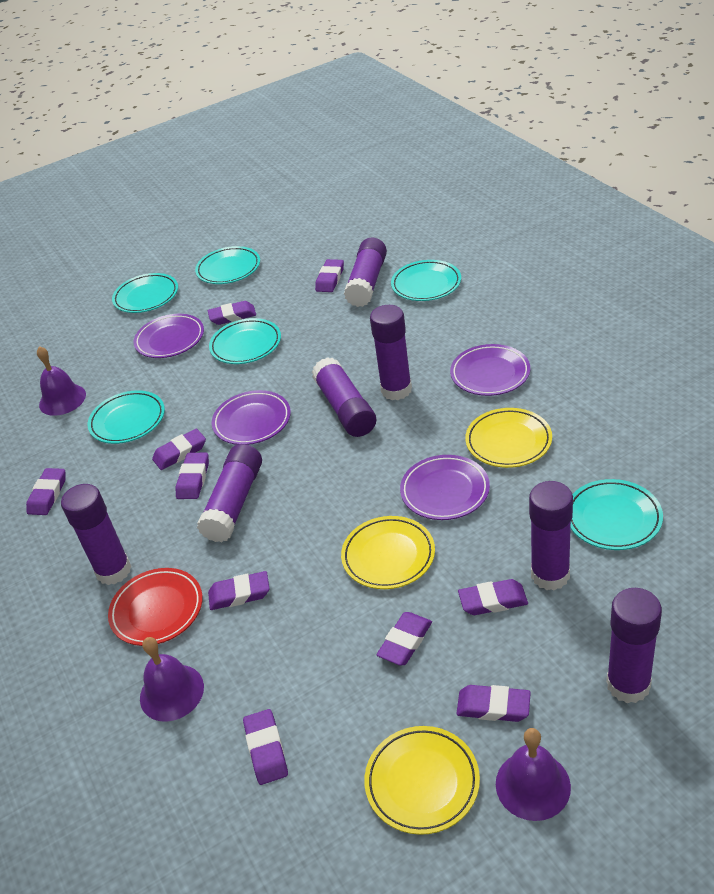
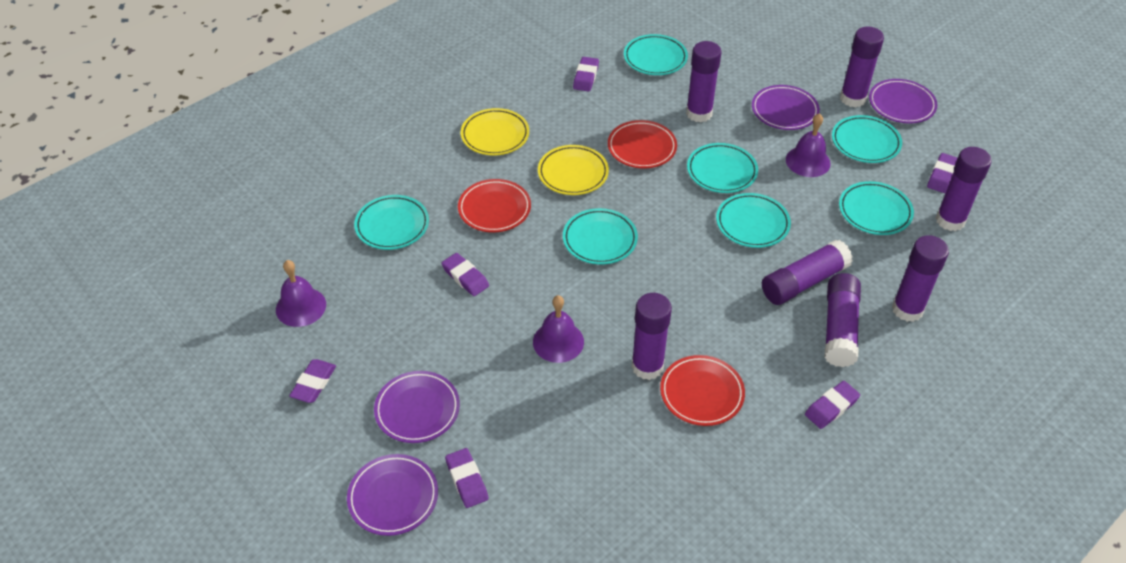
purple eraser: [26,468,66,515] [152,428,206,470] [175,453,209,499] [208,301,256,325] [208,571,270,610] [243,709,288,785] [315,259,344,292] [377,612,432,666] [456,685,531,722] [458,579,528,615] = 10 -> [289,359,336,403] [441,253,489,296] [445,448,489,508] [573,57,599,91] [805,381,860,429] [927,153,957,193] = 6
red plate: [108,568,203,646] = 1 -> [458,179,531,232] [608,120,677,168] [660,355,745,426] = 3
turquoise plate: [88,390,165,444] [112,273,178,313] [195,246,260,284] [209,318,281,364] [391,260,461,301] [570,479,663,550] = 6 -> [354,195,429,250] [563,208,638,265] [624,34,688,75] [687,143,758,193] [716,193,791,248] [832,115,902,163] [839,181,914,235] = 7
yellow plate: [341,516,435,589] [364,726,480,835] [465,408,552,468] = 3 -> [461,108,529,156] [538,145,609,195] = 2

